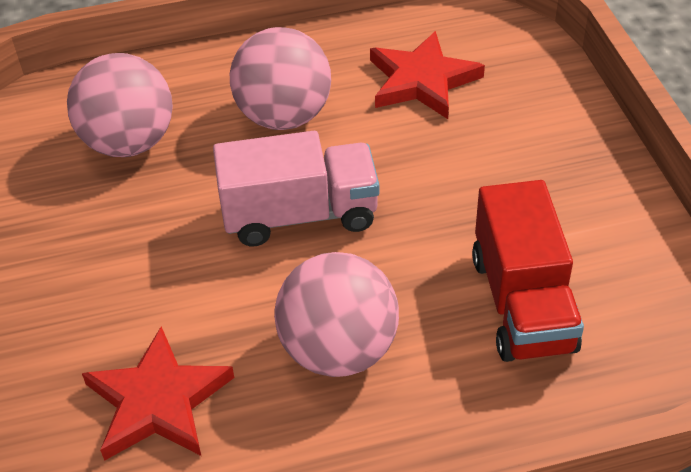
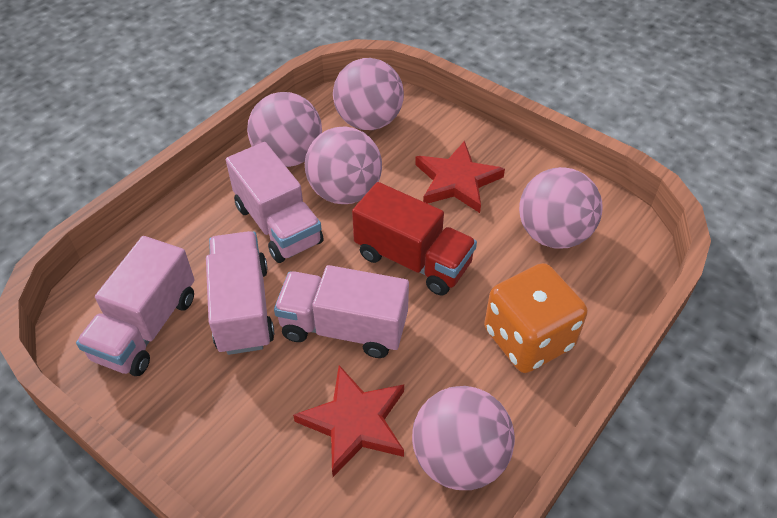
orange dice: none = 0 -> [484,263,587,373] = 1
pink ball: [67,53,173,157] [230,27,331,130] [274,252,399,377] = 3 -> [247,92,322,167] [305,126,382,204] [333,58,404,130] [412,386,515,490] [519,167,603,248] = 5
pink truck: [213,131,380,246] = 1 -> [76,236,195,376] [206,231,274,355] [226,142,324,263] [274,265,409,358] = 4

